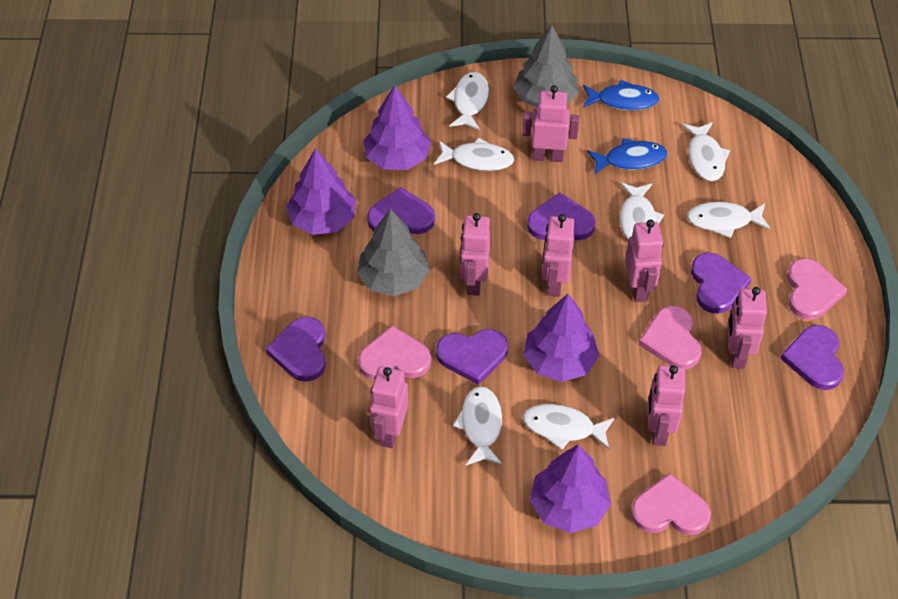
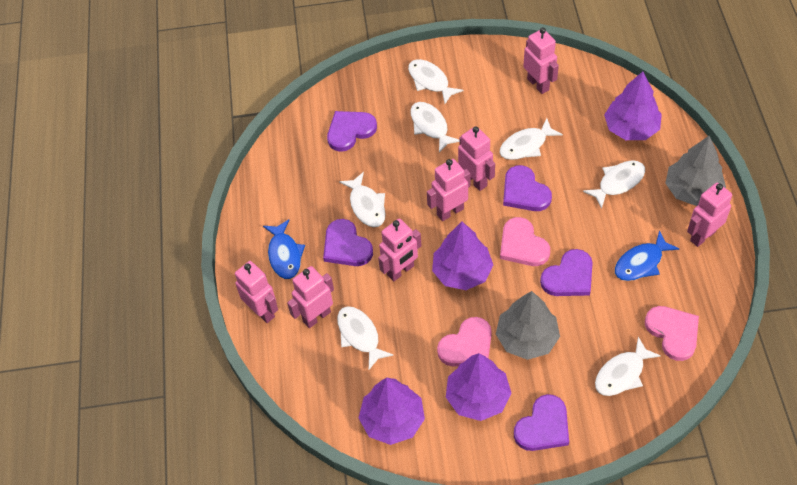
pink heart: [358,325,431,380] [631,473,711,535] [638,306,702,370] [787,259,847,320] = 4 -> [437,317,492,367] [500,217,550,266] [645,306,699,361] = 3
purple heart: [266,317,326,382] [367,187,435,234] [436,329,508,385] [527,193,596,240] [691,252,752,314] [780,325,844,390] = 6 -> [323,219,373,266] [327,111,377,152] [503,165,552,211] [514,394,569,451] [540,249,593,296] = 5

